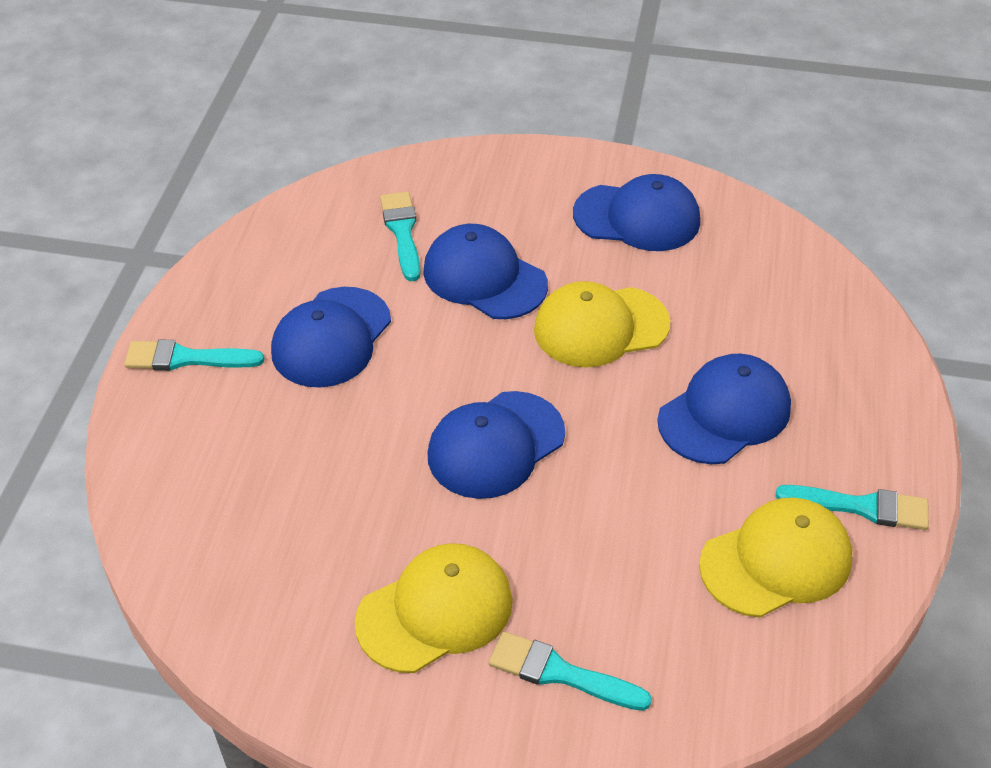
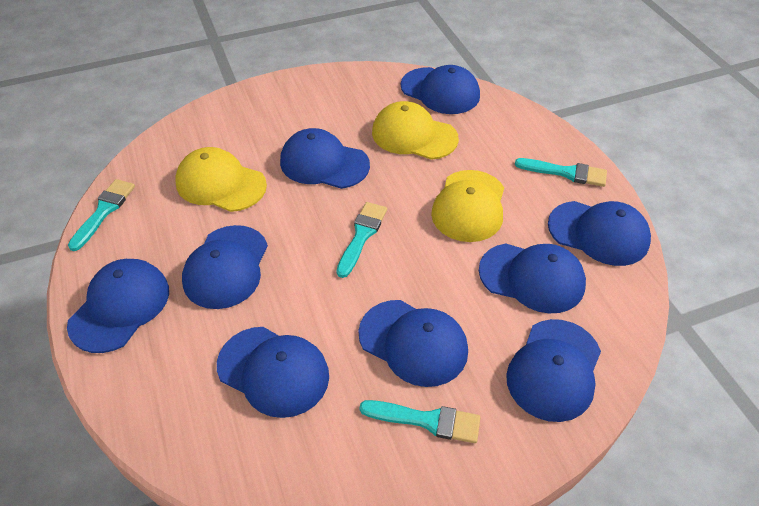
blue cap: [271,287,391,388] [423,224,548,319] [428,391,565,499] [573,174,700,251] [657,354,791,464] = 5 -> [67,259,169,353] [182,225,268,309] [217,327,329,418] [280,128,370,189] [358,300,468,387] [401,65,480,114] [479,244,586,313] [506,319,601,422] [548,201,651,266] = 9

